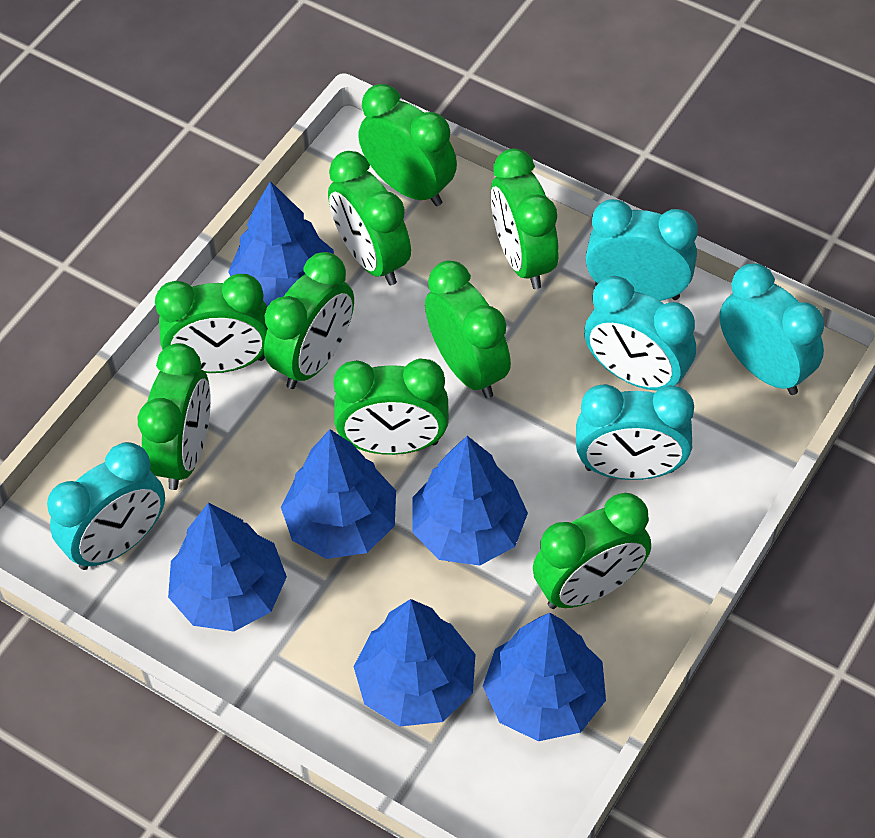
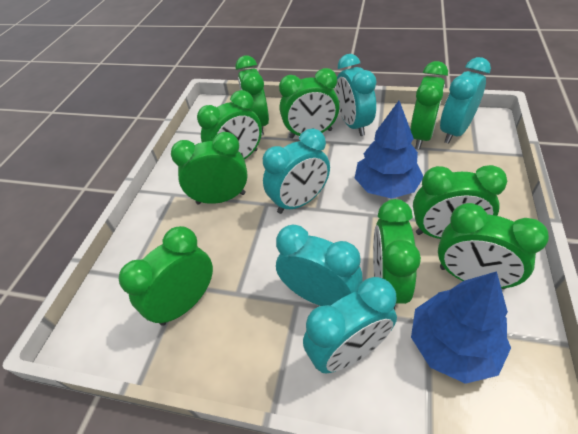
blue tree: [168,503,287,631] [228,181,334,307] [281,429,396,559] [354,599,476,726] [412,436,528,566] [483,613,606,741] = 6 -> [355,101,423,199] [411,271,511,384] = 2

